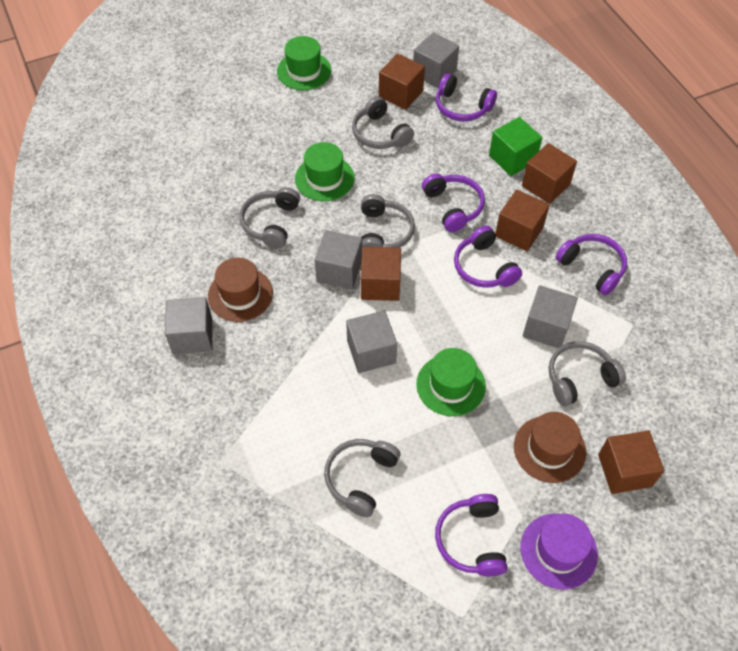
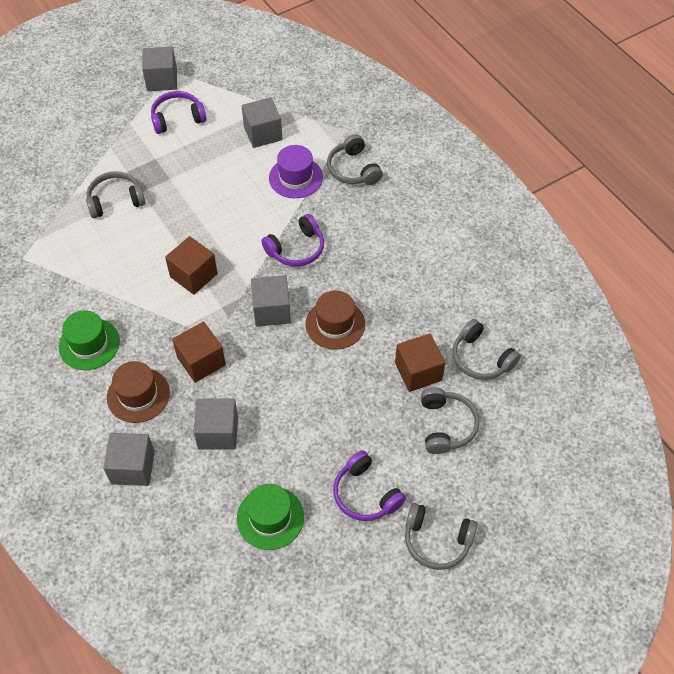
brown cube: [361,247,401,301] [379,53,425,110] [495,190,550,251] [522,143,577,204] [598,431,664,494] = 5 -> [165,236,218,295] [172,322,226,383] [395,333,446,392] = 3
green cube: [489,117,542,176] = 1 -> none = 0
green hat: [277,36,331,90] [295,142,354,201] [416,348,486,416] = 3 -> [59,310,120,370] [237,484,304,550] = 2
purple headphones: [422,173,485,232] [435,494,507,576] [436,73,497,122] [454,226,522,288] [556,234,627,295] = 5 -> [151,91,206,134] [261,214,324,267] [333,450,406,521] = 3

